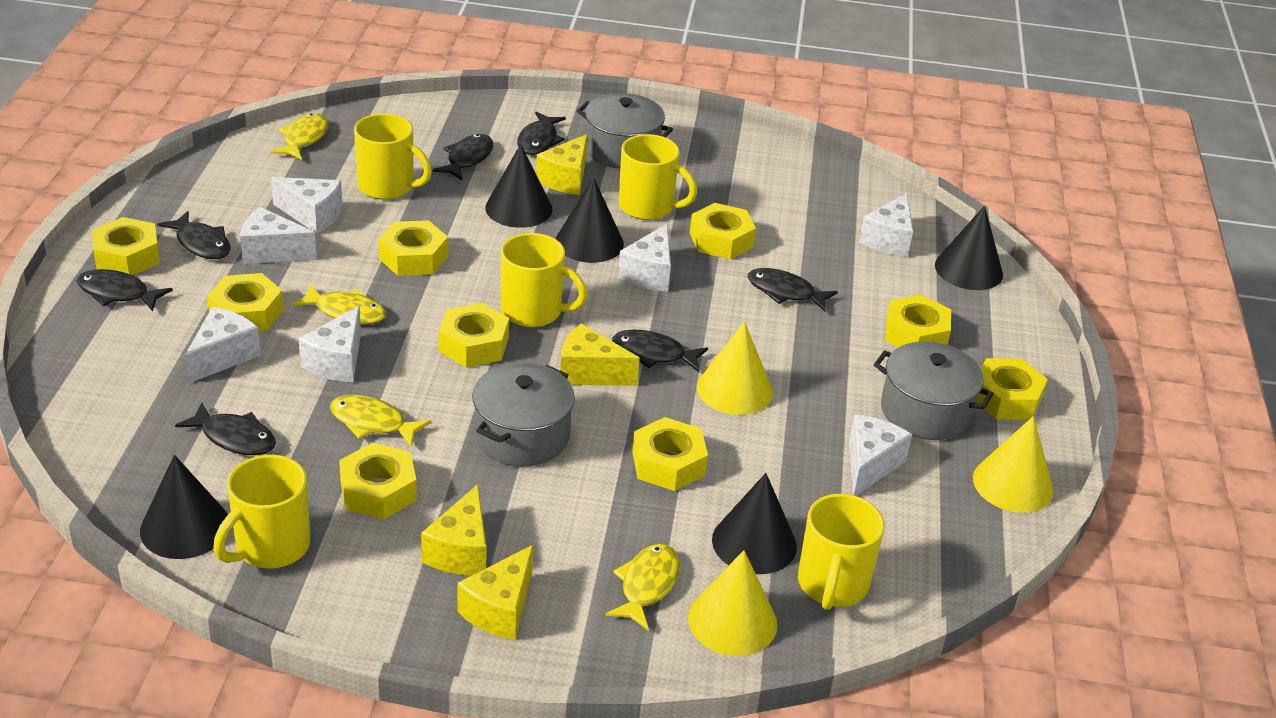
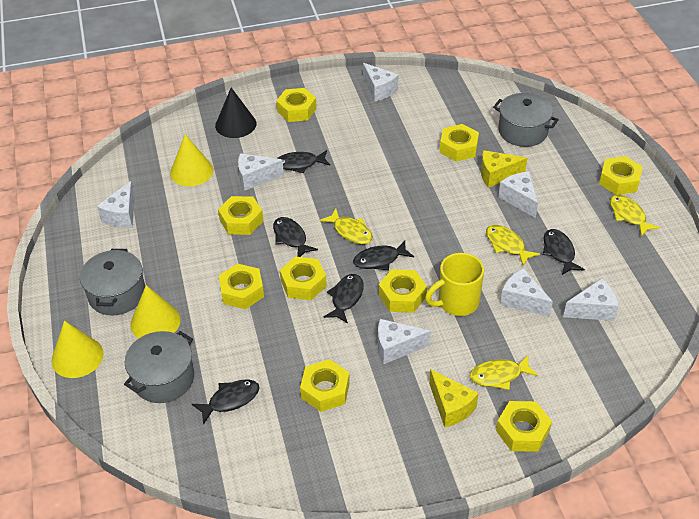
black cone: [140,455,228,559] [485,144,553,228] [556,177,624,263] [712,473,797,574] [935,206,1003,290] = 5 -> [215,88,256,138] = 1
black fish: [77,269,173,311] [157,211,231,259] [175,403,276,455] [433,134,494,180] [517,112,566,155] [612,330,708,372] [748,268,838,312] = 7 -> [192,380,259,425] [273,217,318,257] [277,150,330,173] [324,274,364,324] [353,241,414,270] [543,229,585,275] = 6
yellow cheese: [421,484,487,576] [458,545,533,640] [536,134,587,195] [560,324,640,386] = 4 -> [429,369,479,427] [481,150,527,188] = 2
yellow mug: [213,455,310,569] [354,114,432,200] [501,233,588,327] [619,134,698,220] [798,494,885,610] = 5 -> [425,253,484,316] = 1

